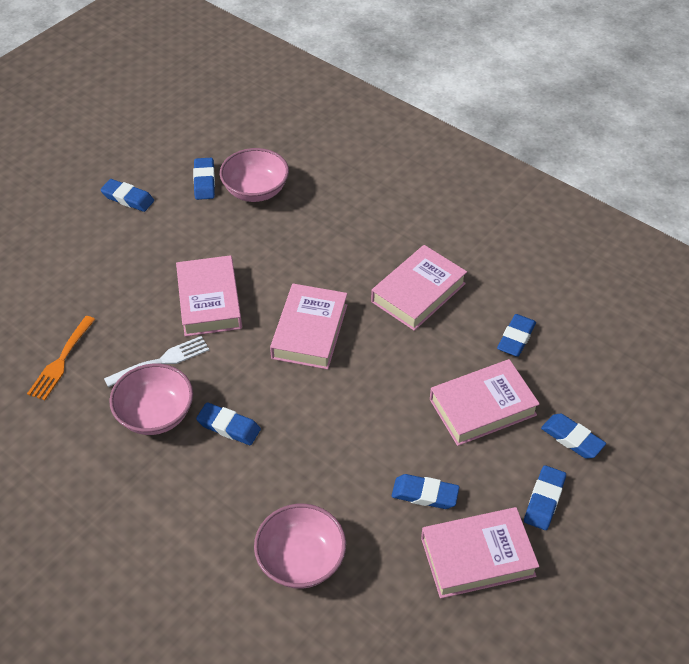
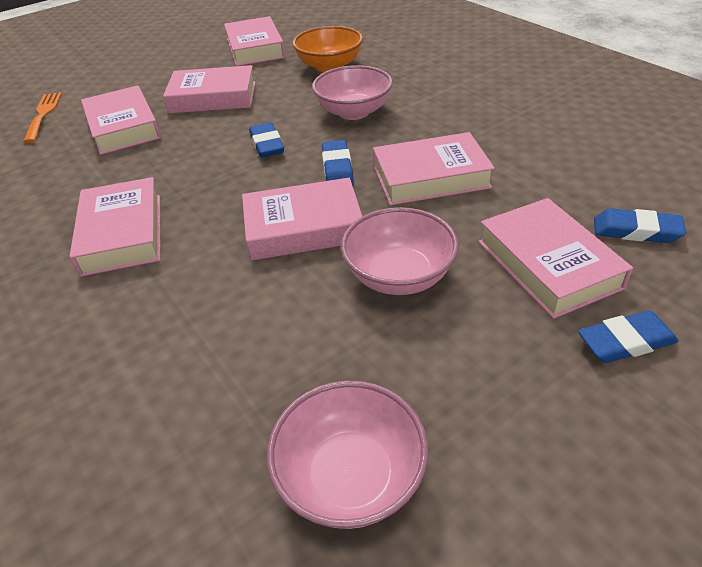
blue eraser: [100,179,154,212] [193,158,215,200] [196,402,261,445] [392,474,459,509] [497,314,536,357] [524,465,566,530] [541,414,606,459] = 7 -> [249,122,284,158] [322,140,354,185] [578,310,679,363] [594,208,686,243] = 4
orange bowl: none = 0 -> [292,26,363,73] = 1
pink book: [176,255,242,337] [270,284,347,369] [371,245,467,331] [421,507,539,599] [430,359,540,446] = 5 -> [69,177,161,277] [81,86,161,155] [163,65,256,113] [224,16,285,66] [242,178,362,260] [373,132,495,205] [478,198,633,319] = 7
white fork: [104,336,209,387] = 1 -> none = 0

